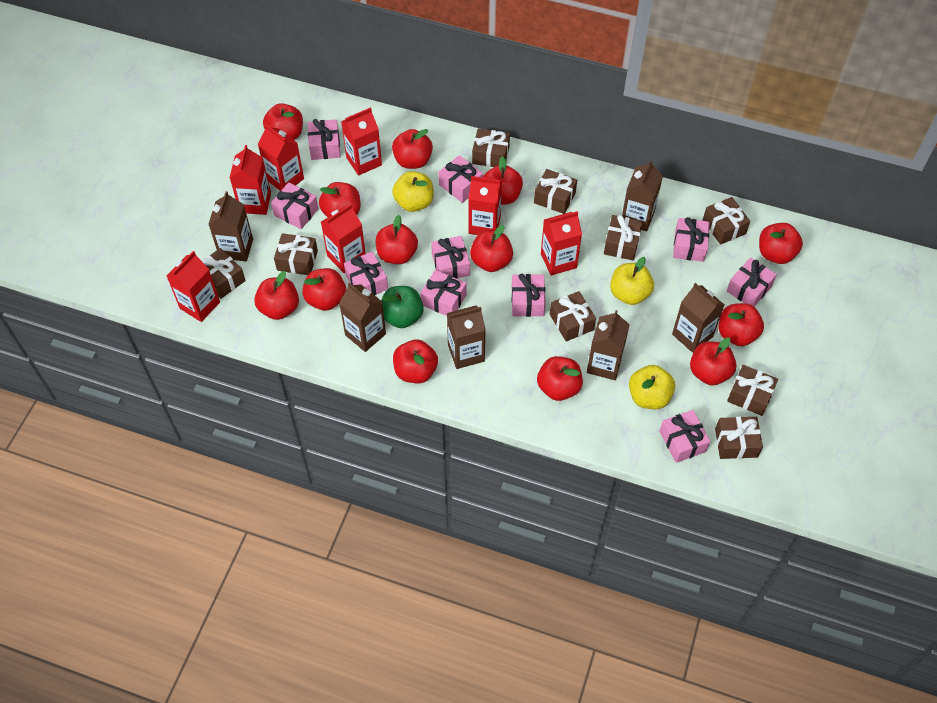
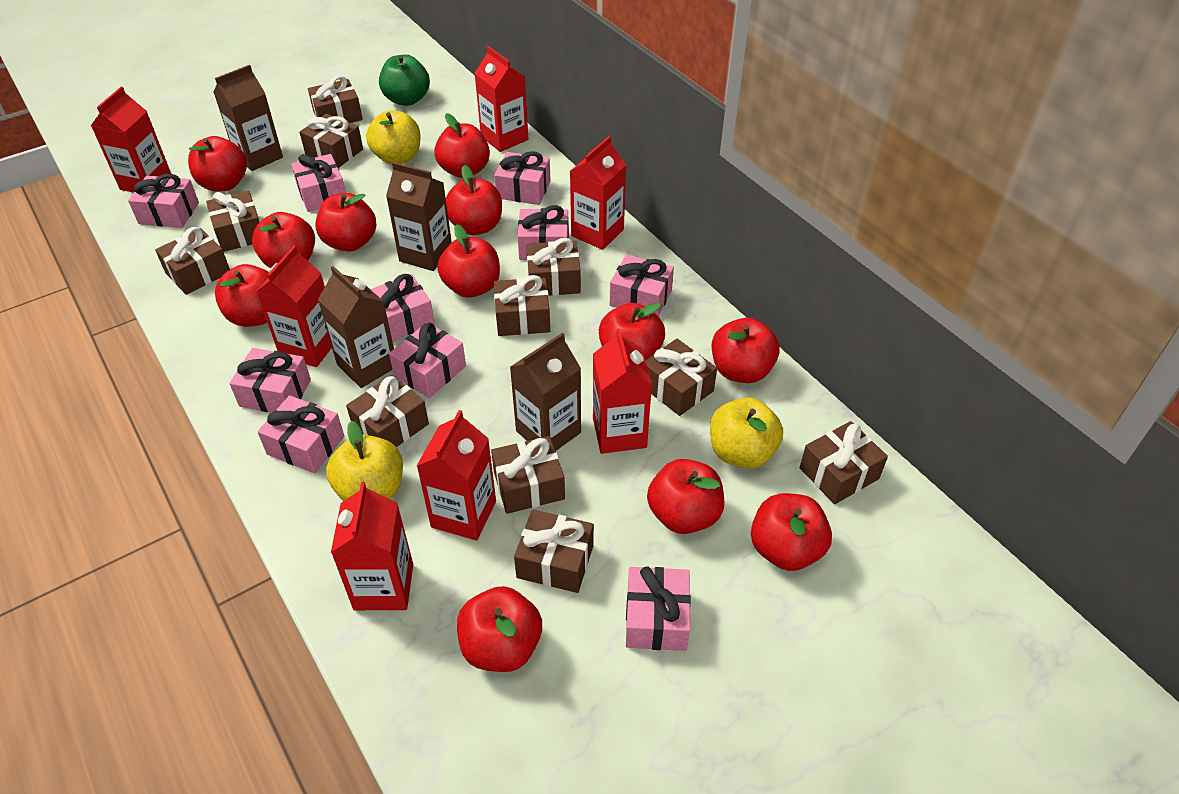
brown carton: [208,191,253,261] [339,283,386,352] [447,306,486,369] [587,310,630,380] [622,160,663,231] [672,283,724,353] = 6 -> [213,65,283,171] [318,266,394,388] [386,162,452,271] [510,332,581,451] = 4
brown gift: [202,248,246,299] [274,233,318,275] [472,129,510,167] [534,169,577,214] [550,291,596,341] [604,215,643,261] [703,197,750,245] [715,417,763,459] [727,365,778,416] = 9 -> [155,227,230,295] [206,191,260,252] [300,114,363,168] [308,75,363,123] [346,375,429,447] [491,436,565,514] [494,275,550,336] [514,510,594,593] [526,238,581,296] [645,339,717,416] [800,421,888,504] = 11
red apple: [254,271,299,320] [263,103,303,140] [302,268,346,311] [319,182,361,217] [376,215,418,264] [392,129,433,169] [393,340,438,383] [470,225,513,272] [483,156,523,205] [537,356,583,401] [690,337,736,385] [719,303,764,346] [759,223,803,264] = 13 -> [188,136,247,192] [215,264,269,327] [252,212,315,268] [316,193,376,252] [434,113,490,178] [437,224,500,298] [446,165,502,235] [457,586,542,672] [599,302,665,360] [647,459,724,534] [712,318,780,383] [751,493,832,571] = 12

